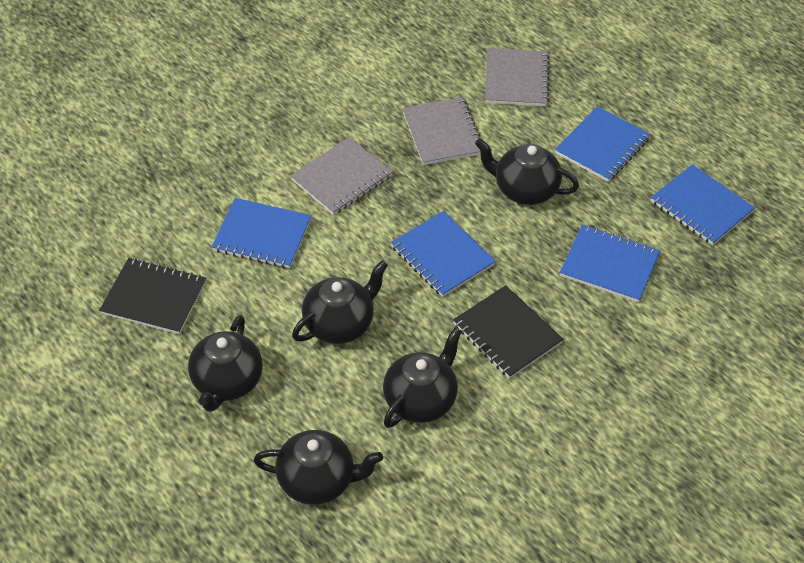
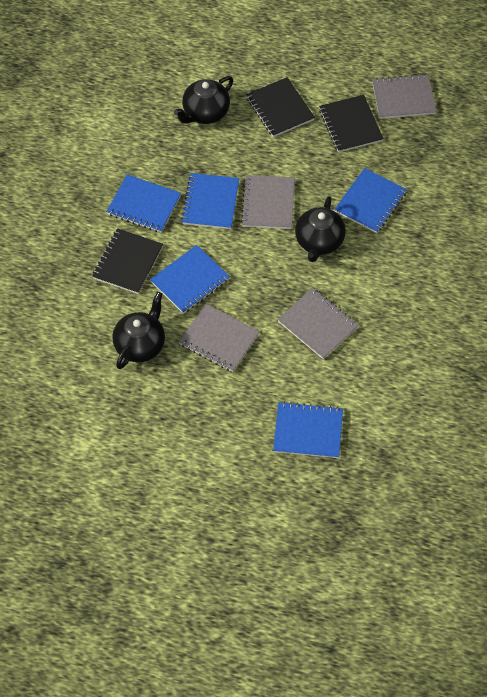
black notebook: [99,258,206,334] [453,285,563,379] = 2 -> [92,228,163,294] [246,77,315,137] [319,95,384,153] = 3
black teapot: [188,315,263,412] [254,430,383,505] [292,260,388,344] [383,327,462,428] [475,138,579,205] = 5 -> [113,292,165,369] [174,76,233,124] [295,196,346,262] = 3
grey notebook: [290,137,393,215] [402,97,480,165] [485,48,550,107] = 3 -> [179,304,260,372] [241,175,295,229] [277,288,359,359] [372,74,436,119] = 4

